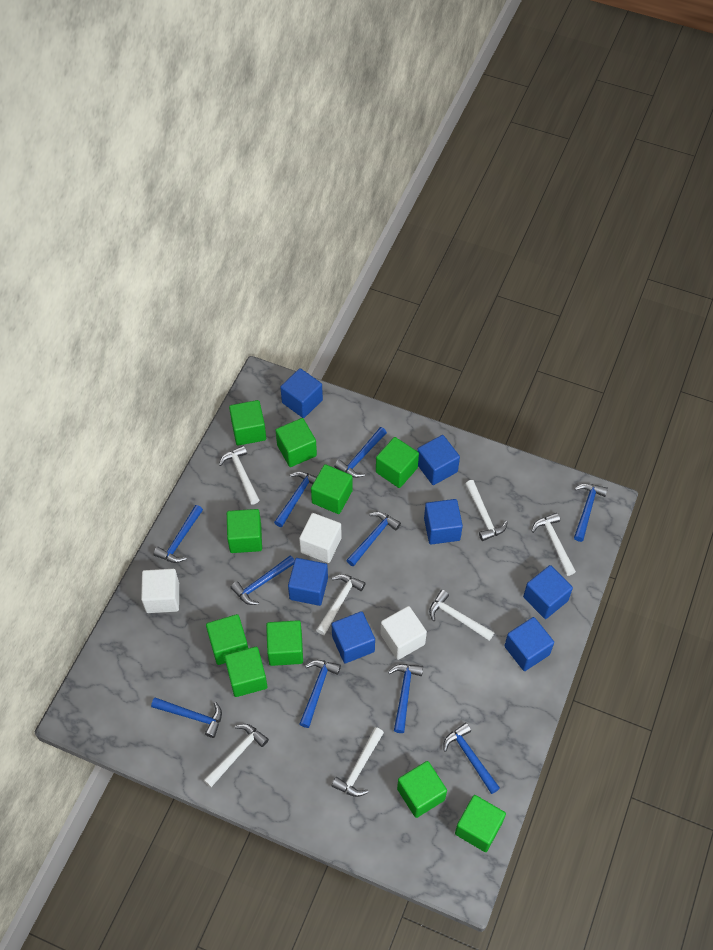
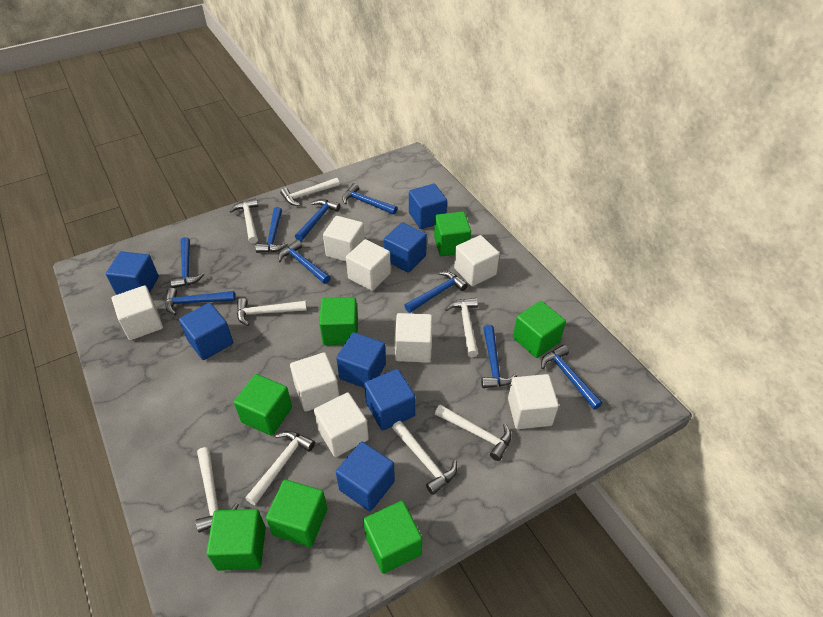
blue hammer: [151,698,222,738] [153,505,203,563] [230,555,295,605] [274,471,317,527] [299,660,341,728] [334,427,387,478] [346,512,401,567] [388,664,423,733] [443,723,500,794] [574,483,608,542] = 10 -> [165,288,235,315] [170,237,204,288] [255,207,288,253] [278,240,331,284] [295,199,340,241] [342,183,398,215] [404,271,468,313] [481,325,517,388] [541,345,603,410] = 9
green cube: [206,614,248,665] [224,647,267,697] [227,509,262,553] [229,400,266,446] [266,620,303,666] [275,418,317,467] [311,464,353,514] [376,437,419,488] [397,761,447,818] [455,795,506,852] = 10 -> [206,509,266,571] [234,374,292,436] [266,479,327,547] [319,297,358,345] [363,501,422,574] [434,211,471,256] [513,301,566,358] = 7
white cube: [141,569,179,613] [299,513,342,563] [380,606,427,660] = 3 -> [112,286,163,340] [290,352,339,412] [314,392,369,457] [323,216,365,262] [346,239,391,291] [395,313,432,362] [454,235,500,286] [508,374,559,429] = 8
white hammer: [204,724,269,787] [219,446,259,504] [316,574,365,635] [332,727,384,797] [429,590,494,641] [465,480,508,541] [532,513,576,576] = 7 -> [195,447,239,532] [230,198,258,244] [237,298,307,326] [245,431,315,505] [280,178,340,206] [392,421,457,495] [435,404,511,461] [445,298,478,357] = 8

